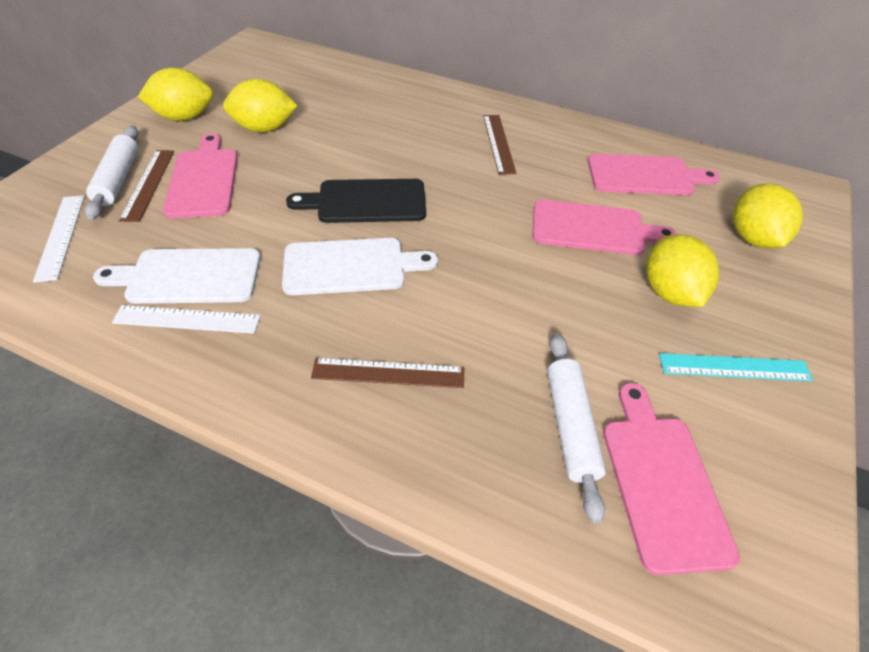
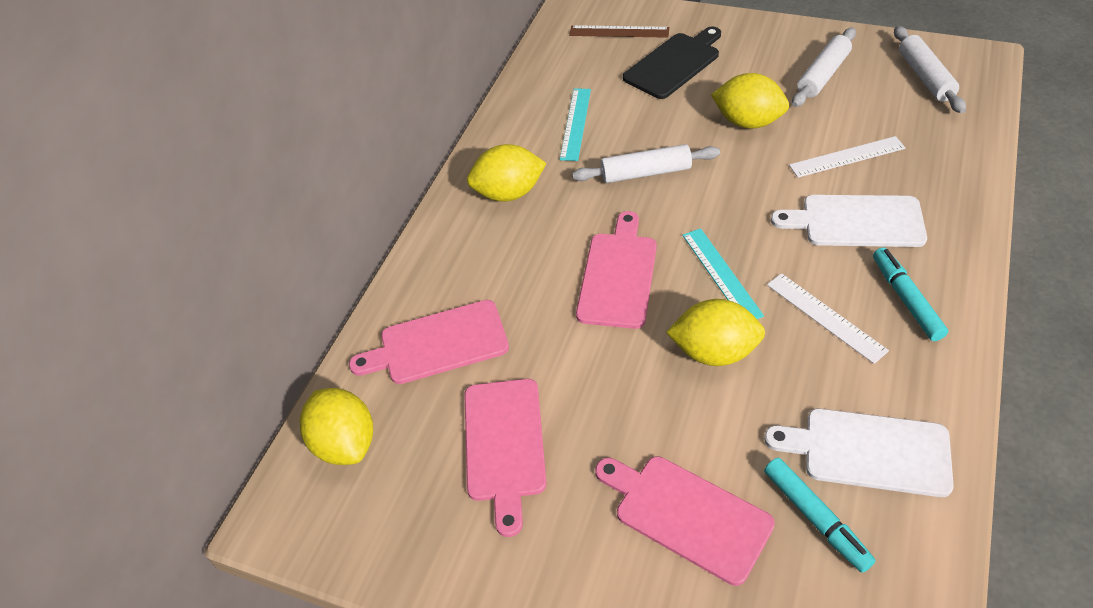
brown ruler: [119,150,174,222] [311,358,464,388] [483,115,516,175] = 3 -> [569,25,670,38] = 1
turquoise marker: none = 0 -> [764,458,876,573] [873,247,948,341] = 2
turquoise ruler: [659,353,813,381] = 1 -> [560,88,591,161] [683,228,764,319] = 2
white rolling pin: [85,126,138,220] [547,333,606,524] = 2 -> [572,144,720,183] [792,27,856,107] [894,26,966,113] = 3

